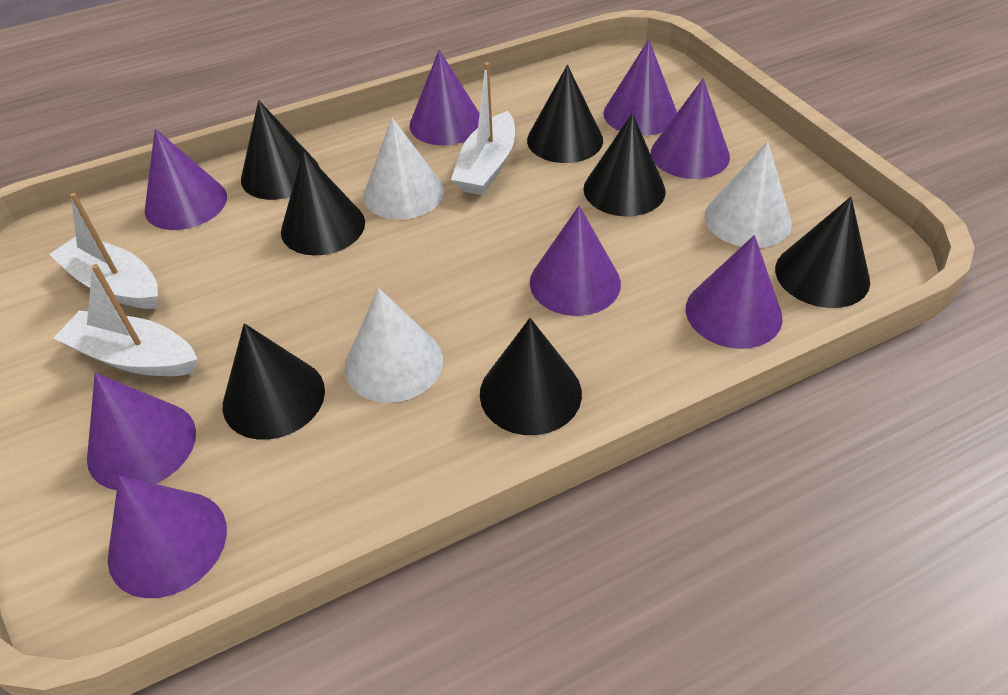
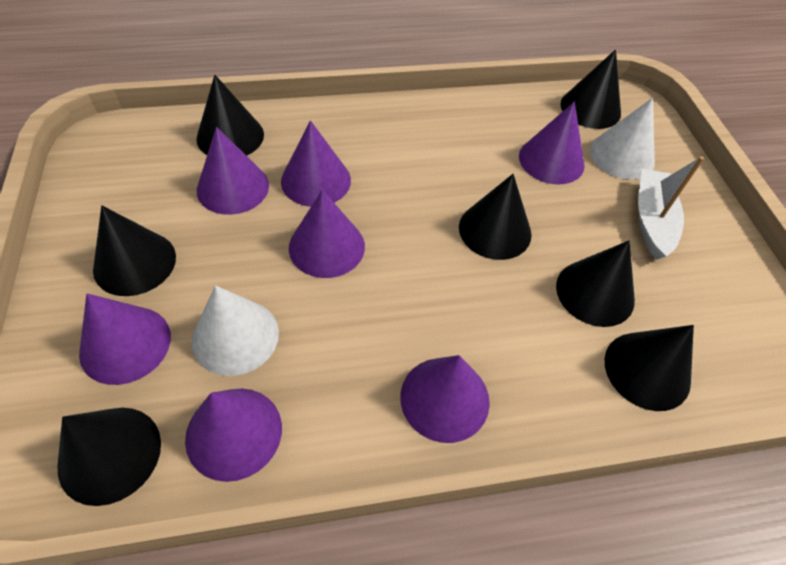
purple cone: [87,373,196,490] [108,476,227,598] [145,129,227,230] [409,50,480,145] [530,206,621,316] [603,39,677,136] [651,78,730,179] [686,235,783,349] = 8 -> [79,293,171,385] [185,389,282,482] [197,127,269,215] [281,120,351,207] [289,190,365,278] [400,355,490,443] [519,102,585,185] = 7
white boat: [49,193,158,309] [53,264,197,376] [451,62,515,195] = 3 -> [638,156,704,260] = 1
white cone: [345,288,443,403] [363,118,444,220] [705,141,792,248] = 3 -> [192,285,279,376] [589,98,655,180] = 2

